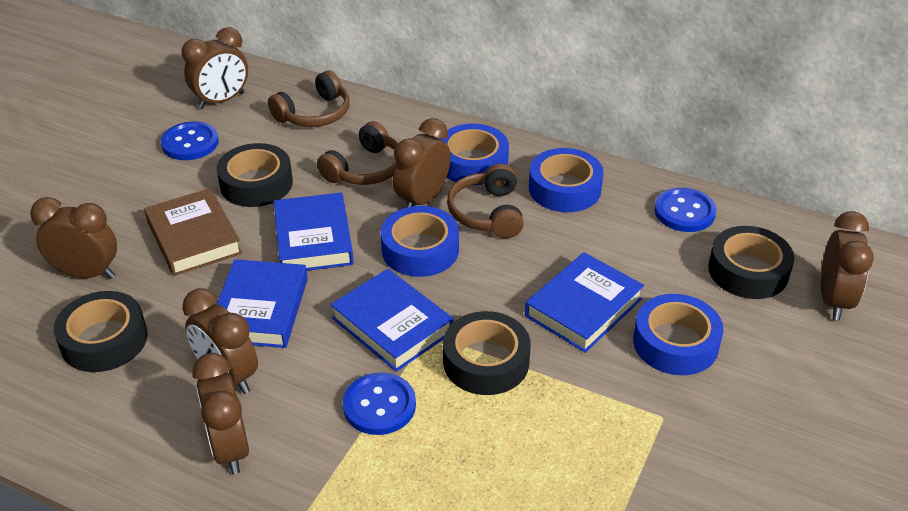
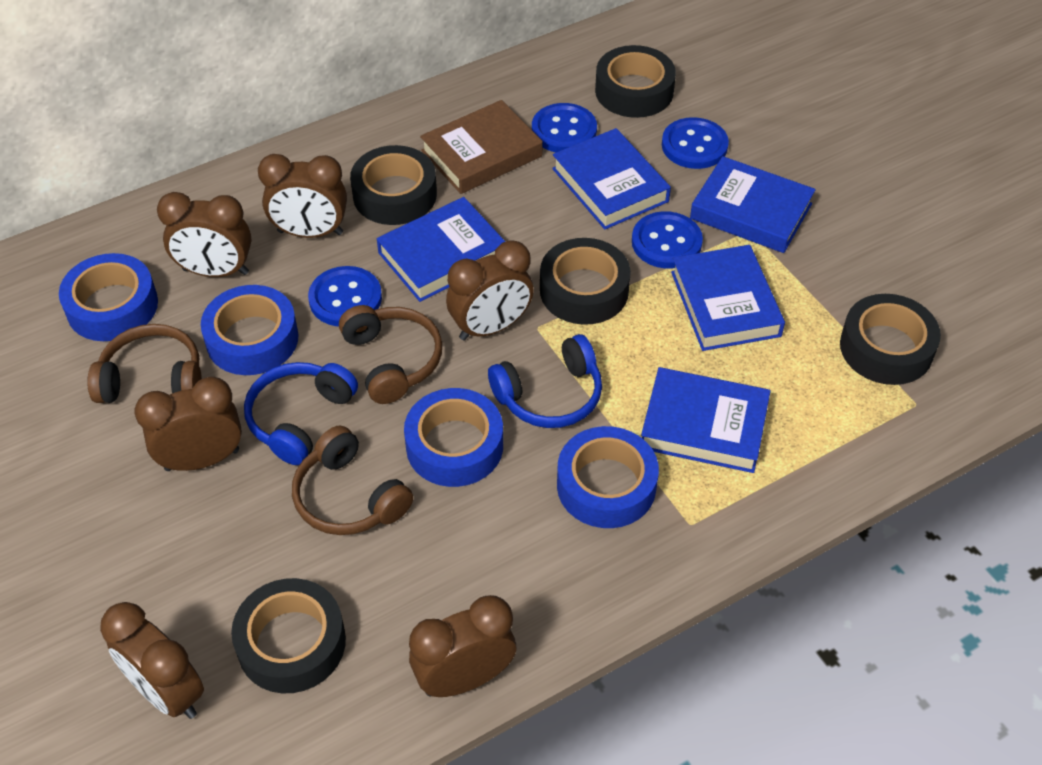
black tape: [54,291,147,372] [217,143,293,207] [443,311,531,395] [708,226,794,299] = 4 -> [231,578,346,693] [350,145,437,225] [540,238,631,325] [595,45,676,118] [840,294,941,385] = 5
blue book: [217,259,308,348] [274,193,354,271] [330,269,453,372] [525,252,644,353] = 4 -> [377,197,506,302] [552,128,671,230] [641,367,771,473] [671,245,785,351] [690,156,816,253] = 5
blue button: [161,121,219,160] [343,372,416,435] [654,188,716,232] = 3 -> [308,266,382,326] [532,103,597,152] [632,211,703,268] [662,117,729,169] = 4
blue headphones: none = 0 -> [244,362,358,465] [488,334,602,428] = 2

